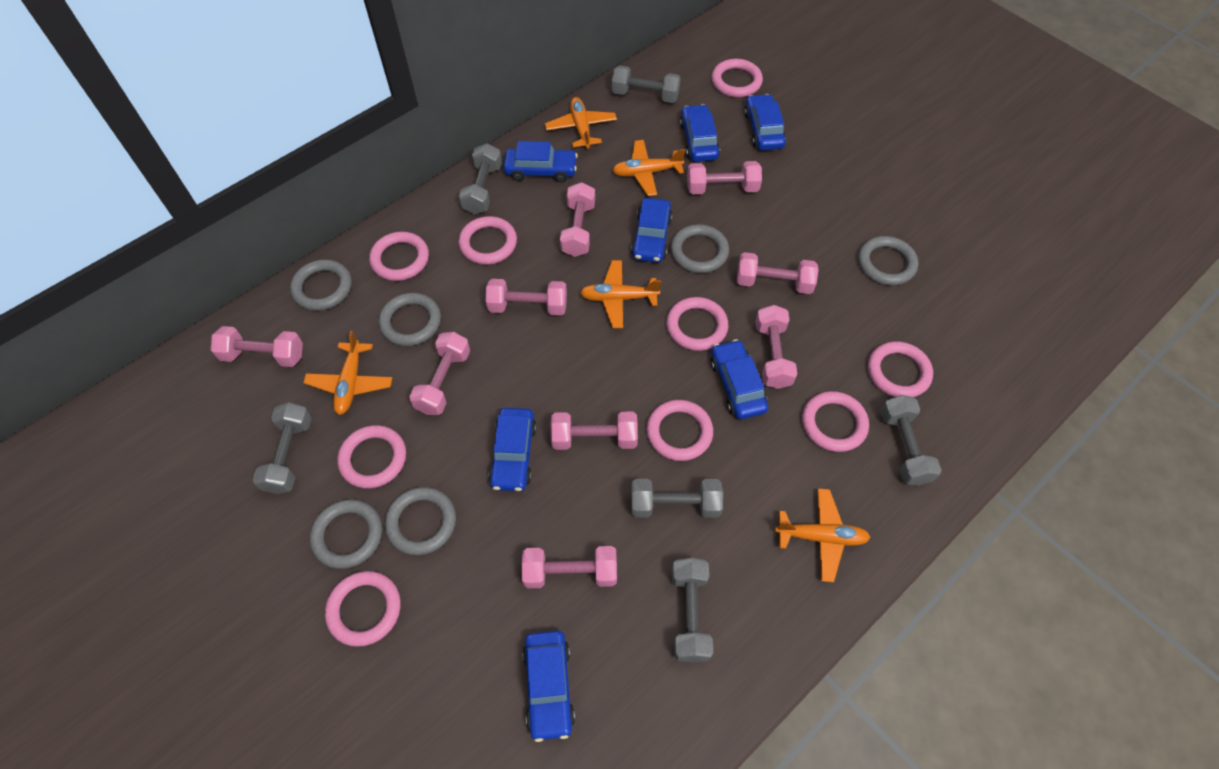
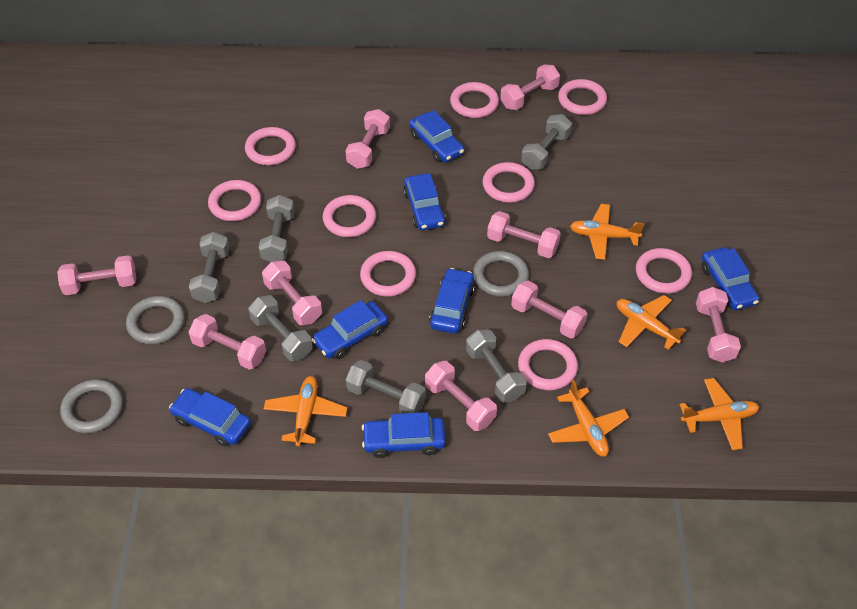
grey ring: [290,259,352,311] [310,500,382,569] [378,293,441,346] [385,487,456,555] [670,224,729,273] [858,236,918,285] = 6 -> [60,379,123,433] [126,296,185,345] [473,251,529,297] = 3

